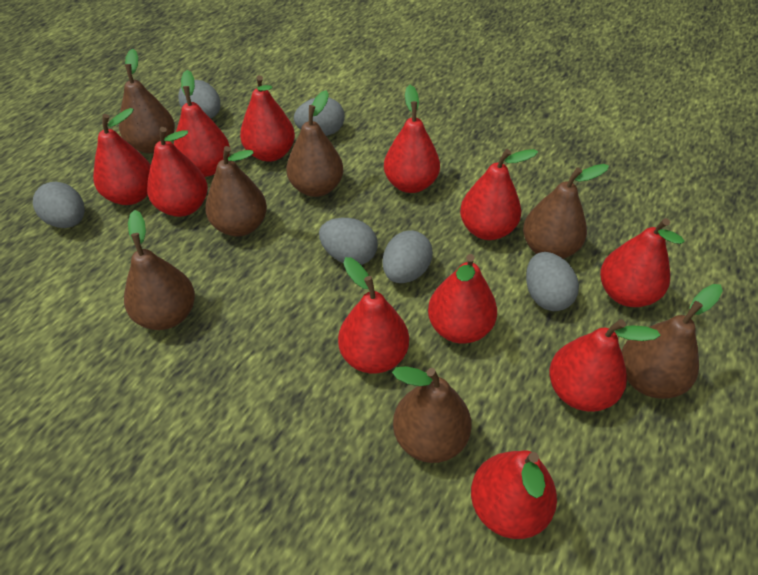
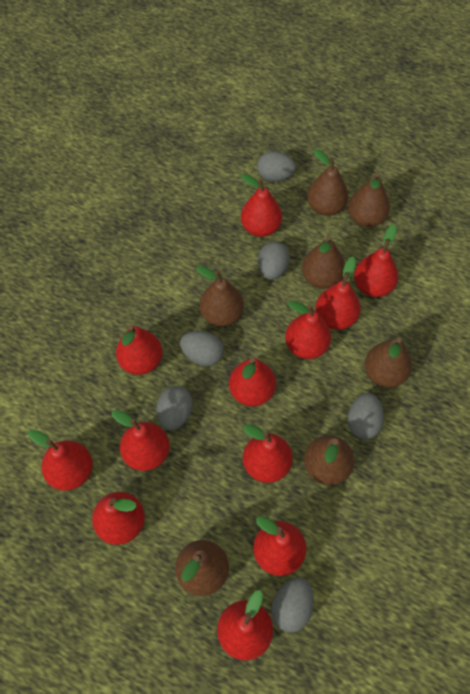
red pear: [93,108,151,205] [147,127,208,217] [174,70,230,177] [240,75,295,162] [338,257,409,374] [384,85,440,193] [428,254,497,344] [460,149,538,240] [471,450,557,539] [549,319,661,412] [600,218,684,307] = 11 -> [28,430,93,491] [92,492,145,545] [112,410,170,471] [116,325,163,375] [217,590,273,661] [229,358,276,406] [241,174,282,237] [243,424,293,483] [253,516,307,576] [285,301,331,359] [315,257,361,330] [354,224,398,297] = 12

